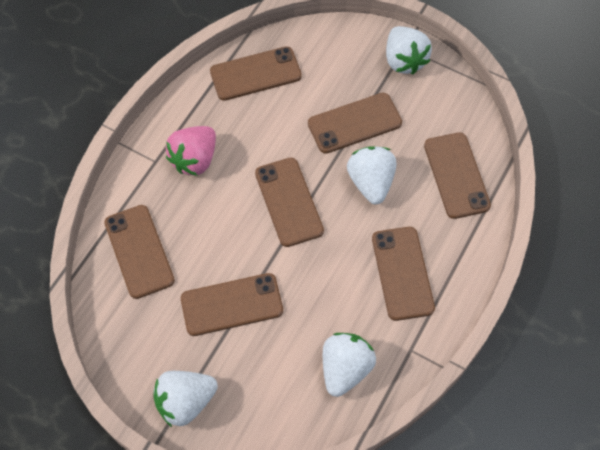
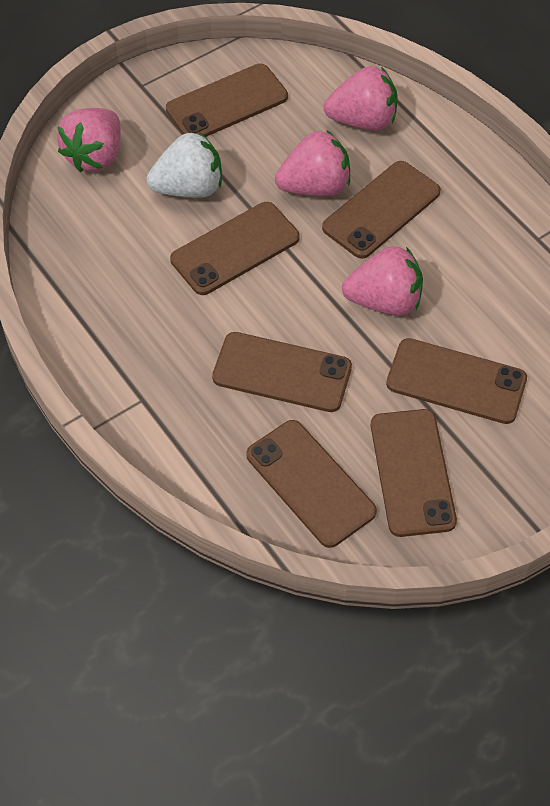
pink strawberry: [166,126,216,176] = 1 -> [57,108,121,172] [275,131,350,196] [324,66,398,130] [342,246,423,316] = 4
white strawberry: [153,371,218,427] [323,333,376,397] [347,146,396,204] [386,26,432,75] = 4 -> [146,132,222,198] = 1

